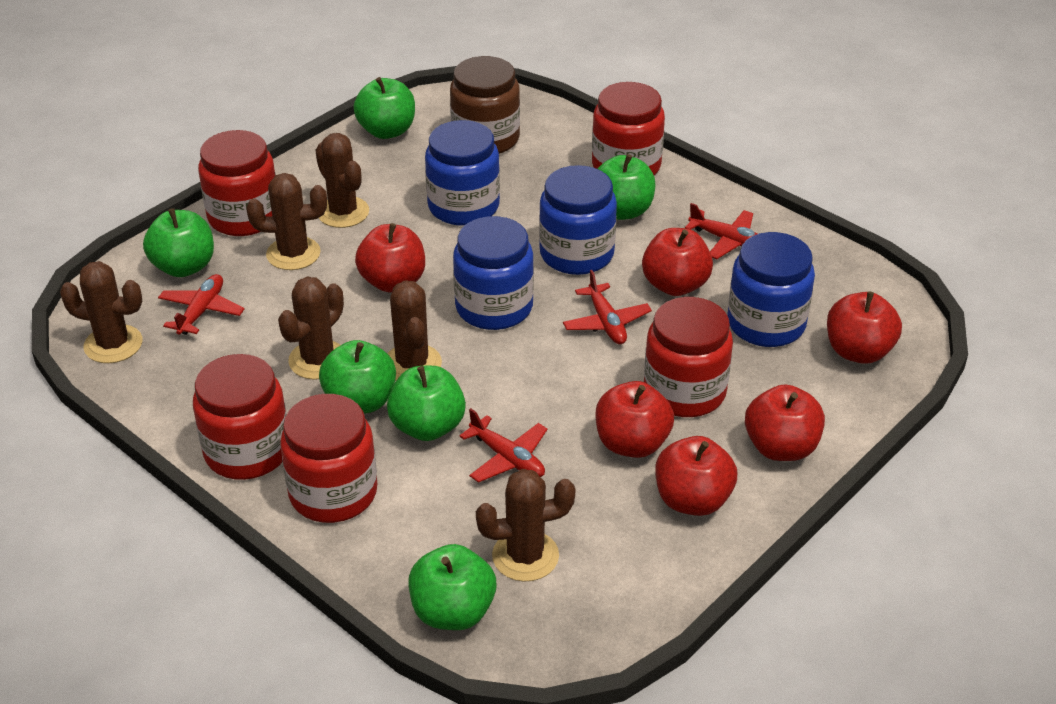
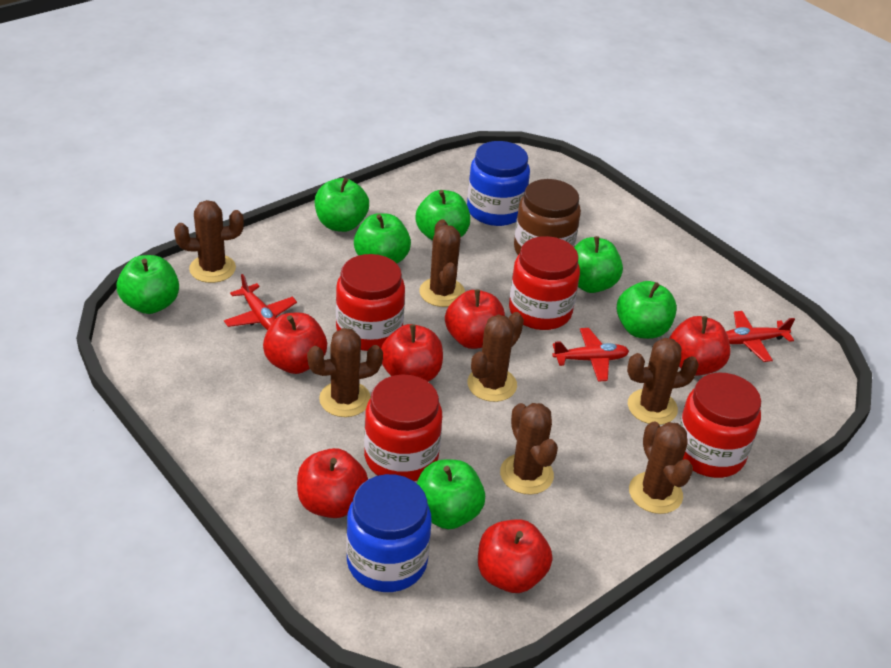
blue jar: [425,120,500,226] [453,216,534,330] [539,165,617,275] [727,232,815,347] = 4 -> [346,474,432,592] [467,141,530,226] = 2
brown cactus: [60,261,142,363] [246,173,327,270] [278,277,344,380] [316,133,369,228] [387,280,442,380] [476,469,576,582] = 6 -> [174,200,244,283] [307,328,383,417] [419,219,465,307] [467,312,524,402] [500,403,558,495] [627,338,699,425] [629,421,693,514] = 7
green apple: [143,208,214,277] [319,340,396,414] [353,77,415,139] [387,366,466,441] [409,544,496,630] [597,154,655,220] = 6 -> [117,255,179,314] [315,178,369,232] [354,213,411,263] [415,190,470,241] [417,459,485,529] [574,236,623,293] [617,281,677,339] = 7
red jar: [193,354,287,480] [198,130,276,236] [280,394,377,523] [592,82,665,175] [644,297,733,417] = 5 -> [336,254,405,351] [364,375,442,481] [509,236,580,330] [679,372,761,478] = 4
red plane: [158,274,245,335] [459,408,548,483] [563,270,652,344] [685,203,757,259] = 4 -> [224,274,297,330] [552,328,629,382] [726,311,795,362] = 3

